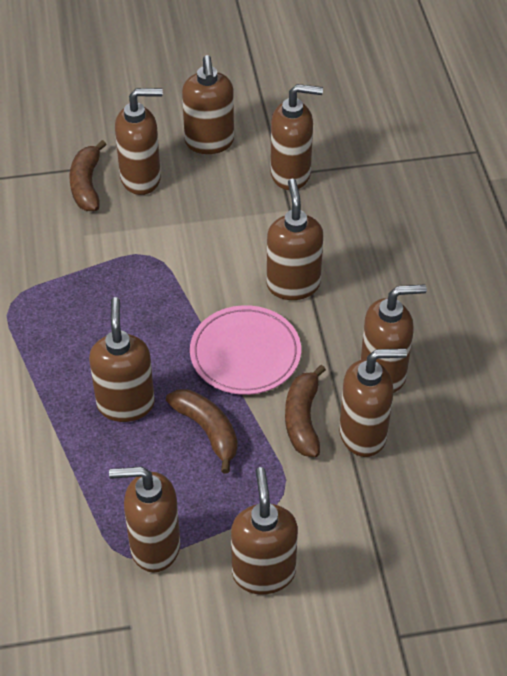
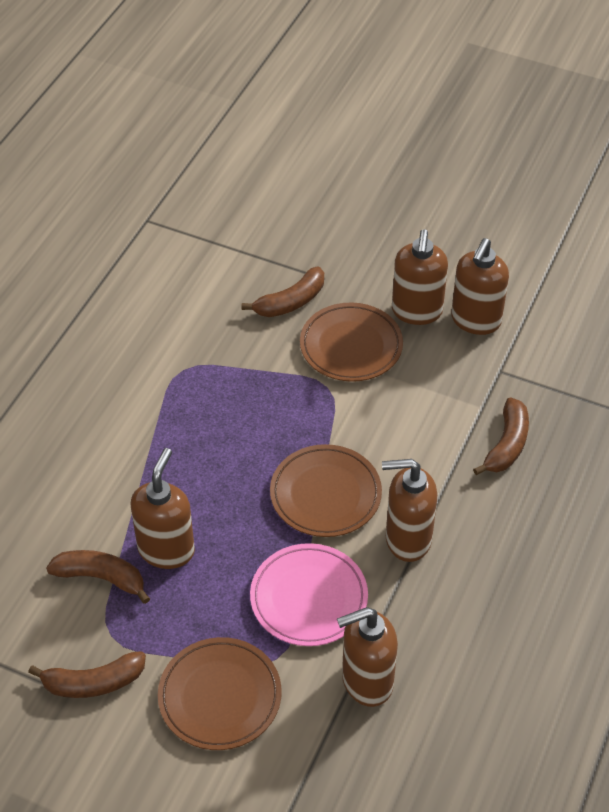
brown banana: [69,140,107,211] [166,389,238,473] [285,365,326,457] = 3 -> [28,651,146,698] [46,550,150,604] [242,267,324,317] [473,397,529,475] = 4
brown plate: none = 0 -> [158,637,282,750] [270,444,382,537] [300,302,403,382] = 3
brown soap dispenser: [89,297,155,422] [109,466,180,572] [115,88,163,195] [182,55,234,154] [231,467,298,595] [267,179,323,300] [270,84,323,190] [339,348,407,457] [361,284,427,393] = 9 -> [131,448,195,569] [337,607,398,707] [382,459,437,562] [392,229,448,325] [451,238,509,335] = 5

